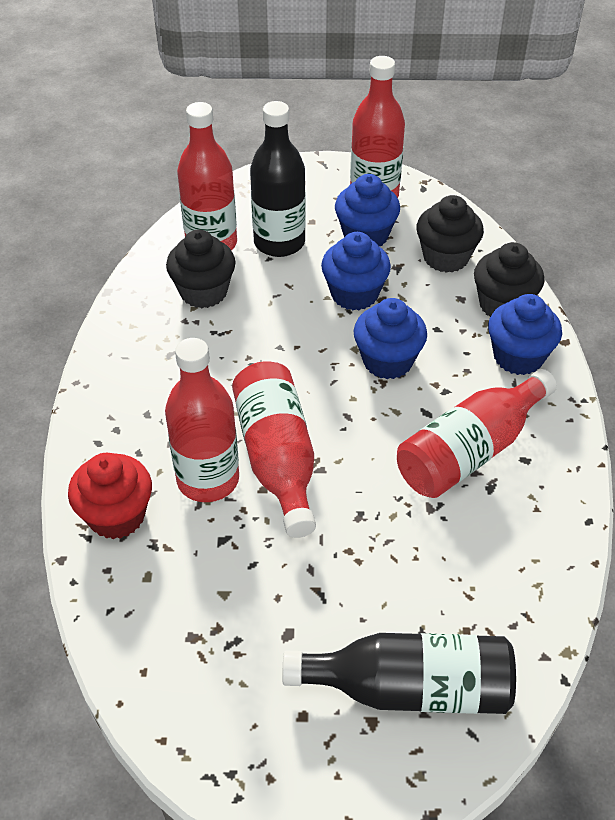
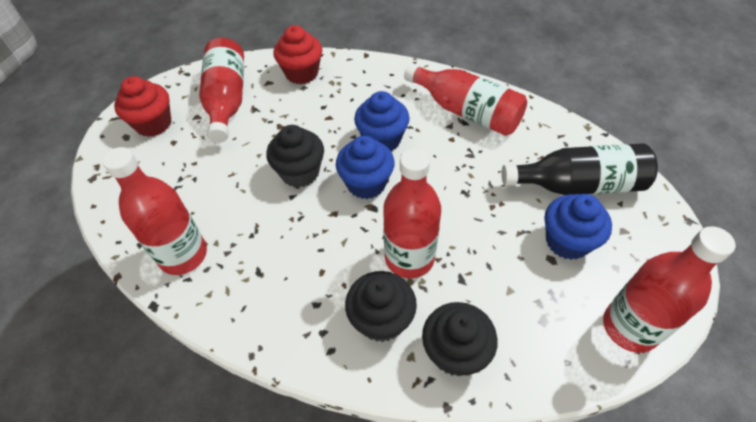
black bottle: [250,101,306,257] [282,633,516,714] = 2 -> [502,143,658,195] = 1
blue cupcake: [321,232,391,310] [335,174,400,246] [354,298,427,379] [488,294,562,375] = 4 -> [336,136,395,199] [354,91,410,151] [544,194,612,260] = 3
red cupcake: [68,453,152,539] = 1 -> [114,76,172,137] [274,25,322,84] = 2

